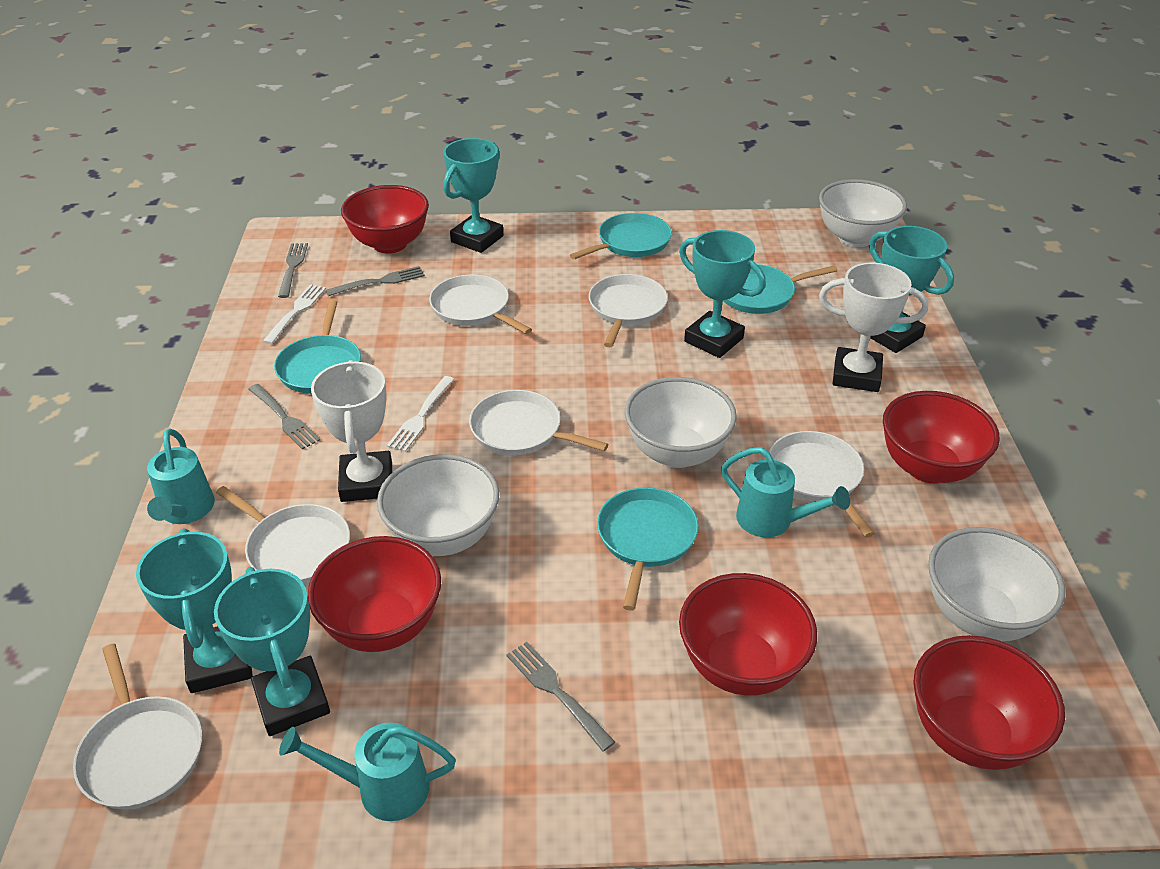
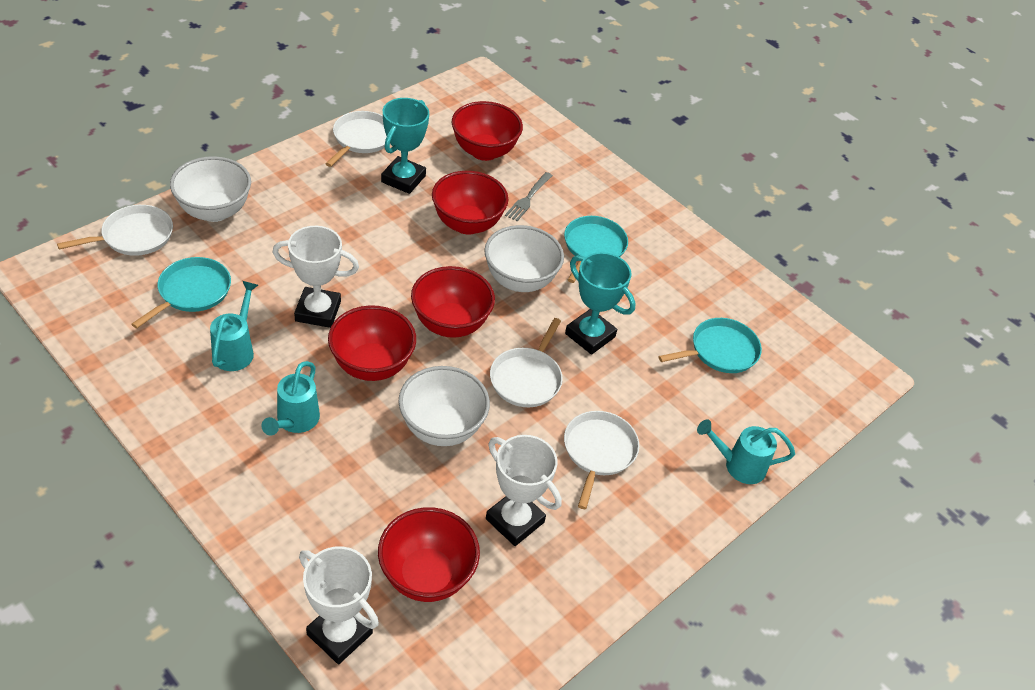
grey fork: [248,384,320,450] [278,243,308,298] [326,266,425,296] [507,642,615,752] = 4 -> [505,172,553,221] = 1
turquoise pan: [274,300,361,394] [570,213,672,259] [597,487,699,611] [723,264,838,314] = 4 -> [131,257,231,329] [564,216,628,283] [658,318,762,373] = 3
turquoise trophy: [136,528,253,693] [214,567,330,736] [443,138,503,253] [679,230,766,358] [869,226,954,353] = 5 -> [381,98,429,194] [565,252,636,355] = 2
white bowl: [377,454,499,556] [625,377,737,468] [819,179,907,247] [928,527,1065,641] = 4 -> [170,156,251,222] [398,366,490,446] [484,225,564,292] = 3
white fork: [262,284,326,344] [387,376,455,452] = 2 -> none = 0
white pan: [73,644,202,810] [216,486,350,584] [429,275,532,334] [469,390,608,455] [589,274,668,347] [769,431,875,538] = 6 -> [57,205,173,256] [326,111,387,167] [490,318,563,407] [564,411,639,509] = 4
white trophy: [311,360,392,502] [819,262,929,392] = 2 -> [272,226,359,328] [299,546,379,664] [486,435,562,546] = 3

